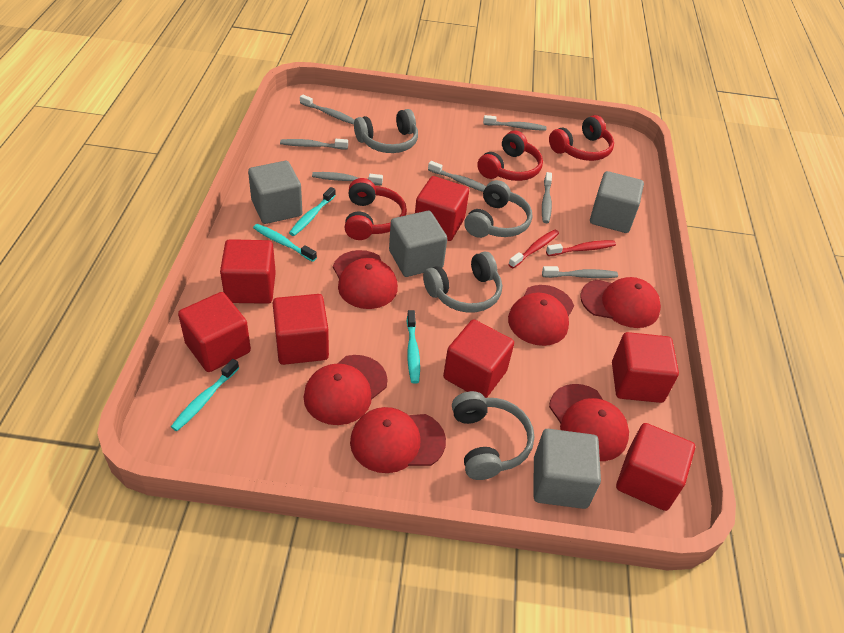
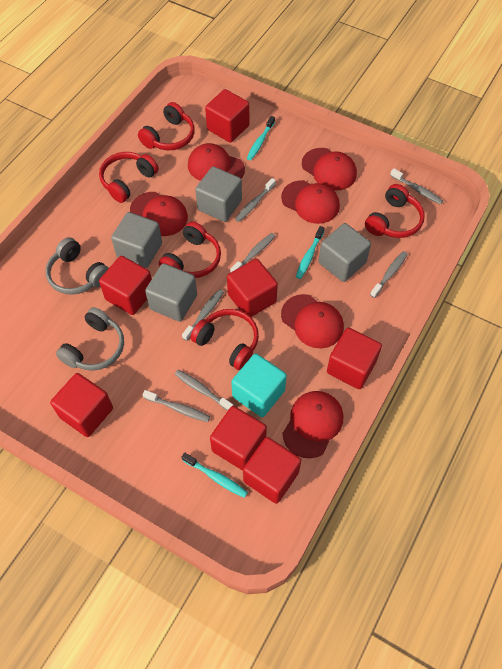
grey headphones: [354,109,418,153] [423,251,502,312] [452,391,534,480] [464,180,532,238] = 4 -> [45,237,109,295] [56,307,124,371] = 2
red headphones: [345,178,407,240] [477,131,543,181] [549,115,614,161] = 3 -> [99,152,159,203] [138,102,195,150] [159,221,221,278] [191,309,259,370] [365,184,425,238] = 5
red toothbrush: [508,229,559,268] [546,240,616,256] = 2 -> none = 0
turquoise cube: none = 0 -> [231,354,287,417] = 1
turquoise toothbrush: [171,359,239,431] [253,224,317,262] [289,187,336,236] [407,310,420,384] = 4 -> [182,453,248,498] [247,116,275,160] [296,226,324,279] = 3

